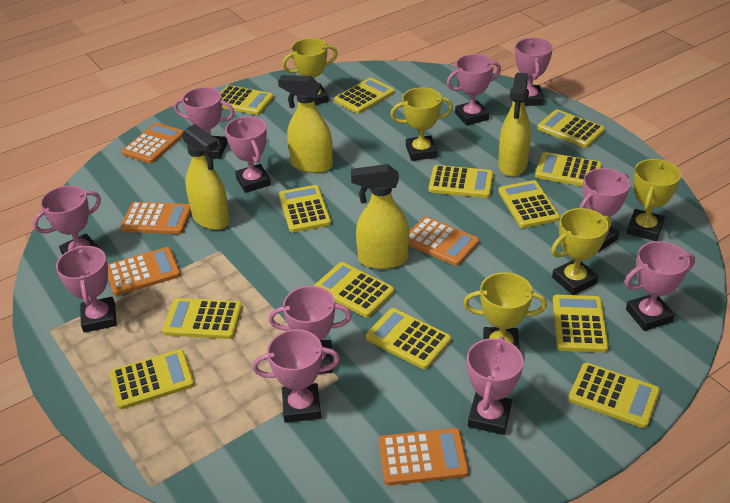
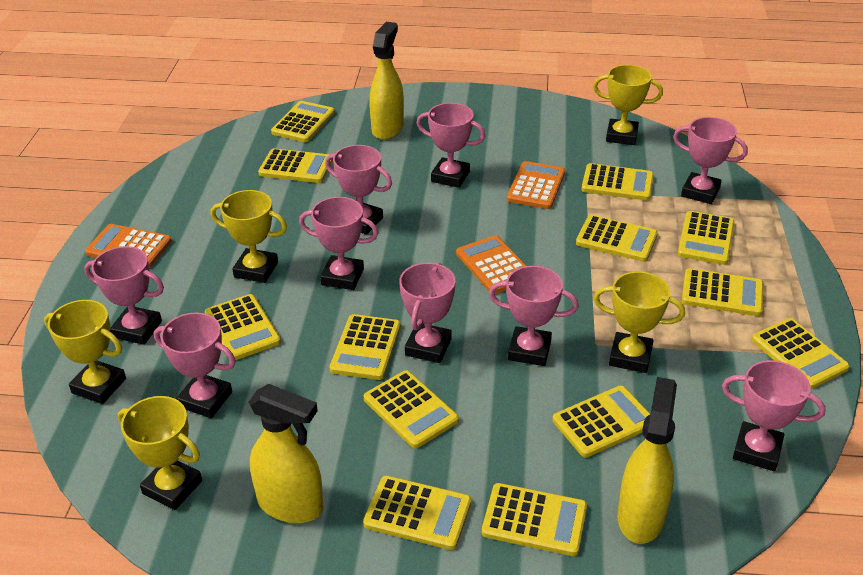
orange calculator: [108,247,180,296] [120,202,191,234] [122,123,183,163] [379,428,469,485] [409,217,479,266] = 5 -> [85,224,172,268] [456,235,526,294] [507,161,565,209] = 3
pink trophy: [33,185,101,255] [56,245,117,333] [174,87,235,159] [225,116,271,193] [252,329,340,423] [269,286,352,374] [446,54,501,126] [467,336,523,435] [515,38,553,106] [580,168,630,252] [625,241,695,331] = 11 -> [84,246,164,345] [154,313,236,418] [299,197,379,290] [325,145,392,235] [399,262,456,363] [416,103,486,188] [489,266,579,366] [673,117,748,204] [722,360,826,471] = 9
yellow spray bottle: [182,124,230,230] [278,75,333,173] [351,164,409,269] [498,73,531,177] = 4 -> [249,384,323,523] [369,22,404,140] [617,377,677,544] = 3

